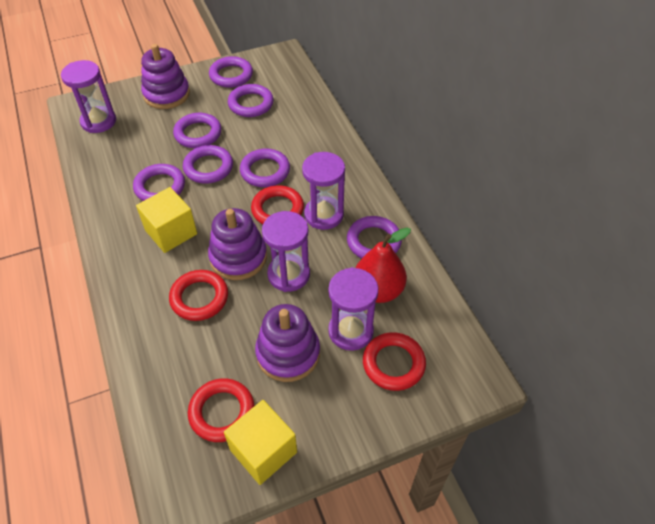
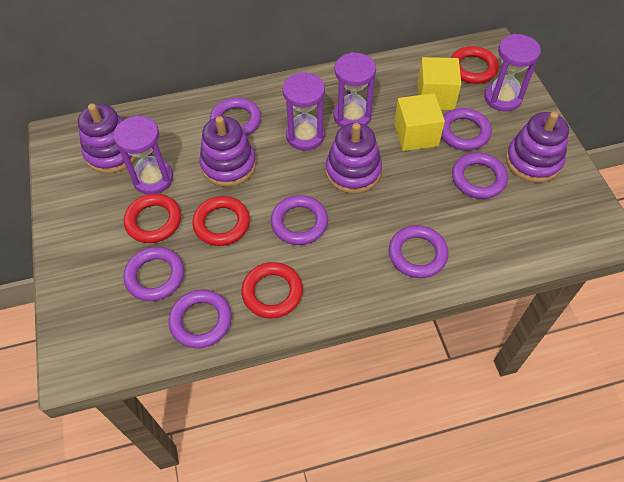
purple stacking toy: [141,44,190,109] [208,208,267,280] [255,304,320,382] = 3 -> [78,103,137,173] [199,116,256,187] [325,123,382,194] [506,112,569,183] = 4
red pear: [355,228,411,303] = 1 -> none = 0

